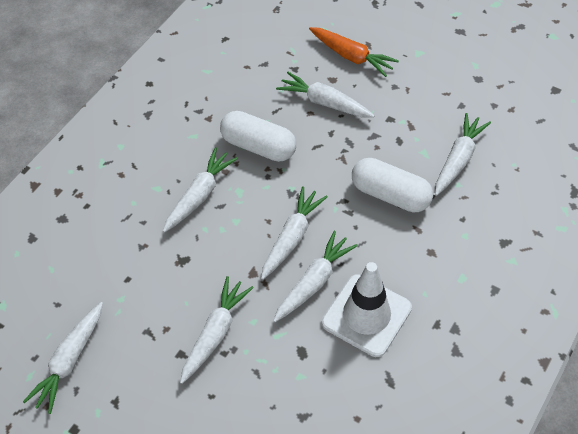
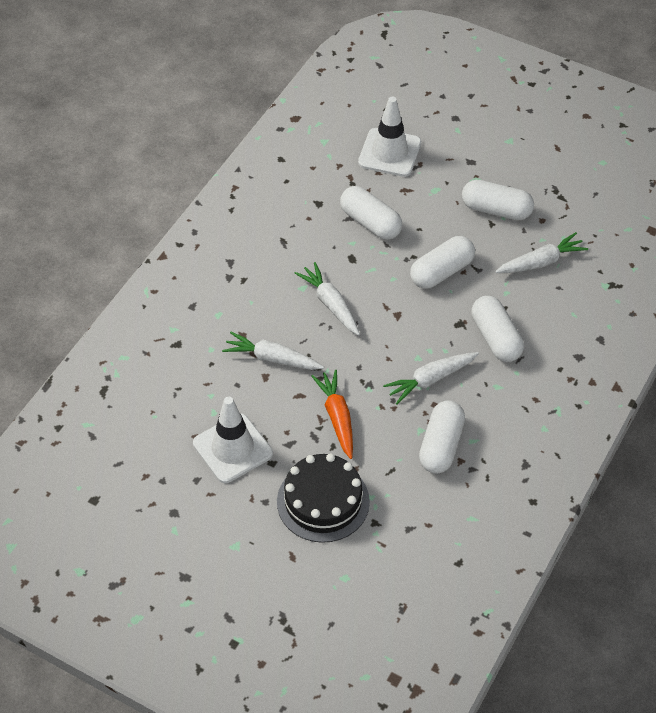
black cake: none = 0 -> [277,453,370,543] = 1
white capsule: [220,111,296,162] [352,158,433,212] = 2 -> [340,186,402,240] [410,236,475,289] [419,400,465,474] [462,180,534,220] [471,296,524,362] = 5
white carrot: [23,302,103,414] [163,147,238,233] [180,276,254,384] [261,186,328,280] [273,231,358,322] [276,72,375,117] [435,113,491,196] = 7 -> [222,332,324,370] [295,262,360,336] [383,352,479,404] [495,232,588,273] = 4
white traffic cone: [322,262,412,357] = 1 -> [193,397,273,483] [358,96,421,177] = 2

